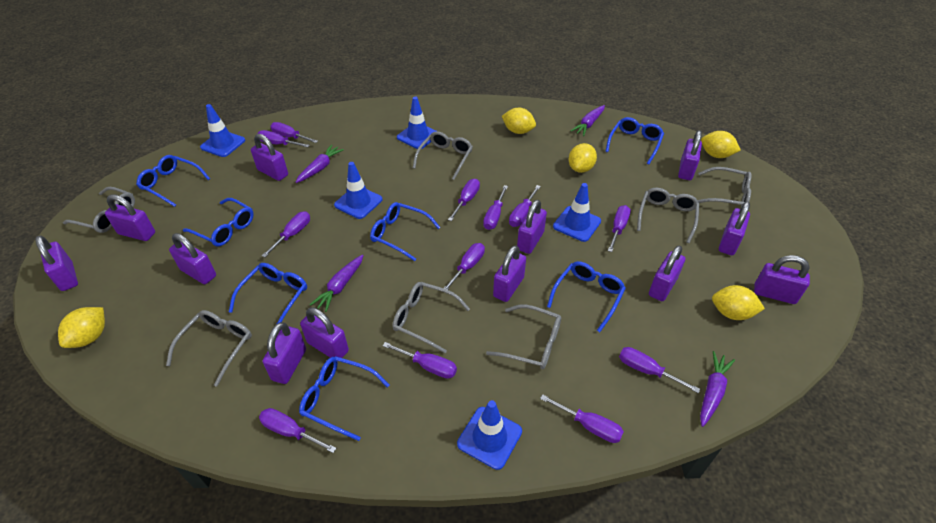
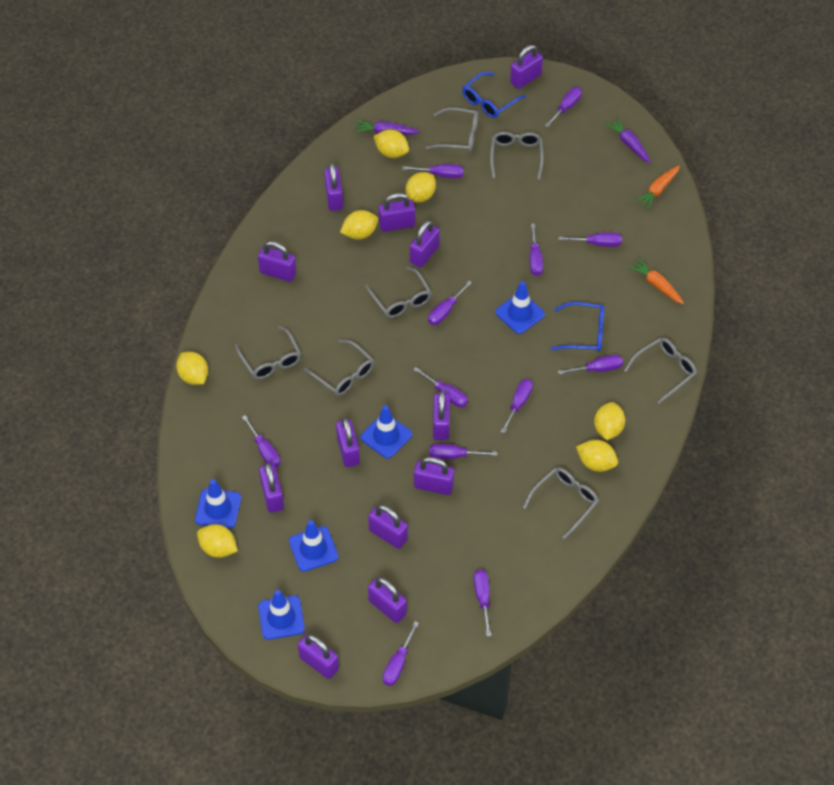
blue glasses: [136,155,210,207] [183,198,254,246] [229,263,307,324] [299,356,389,441] [370,202,440,261] [547,261,626,332] [605,117,664,165] = 7 -> [462,72,526,118] [550,302,604,352] = 2
orange carrot: none = 0 -> [628,258,684,304] [635,165,680,210] = 2
purple carrot: [296,145,344,183] [310,254,364,312] [571,105,605,136] [700,351,735,427] = 4 -> [354,120,420,135] [604,117,651,163] = 2
yellow lemon: [58,307,105,348] [502,108,536,134] [569,143,597,173] [701,131,741,158] [712,285,765,320] = 5 -> [176,352,208,385] [197,524,238,558] [340,210,378,240] [374,129,409,158] [405,172,436,203] [576,440,618,472] [594,402,625,440] = 7

